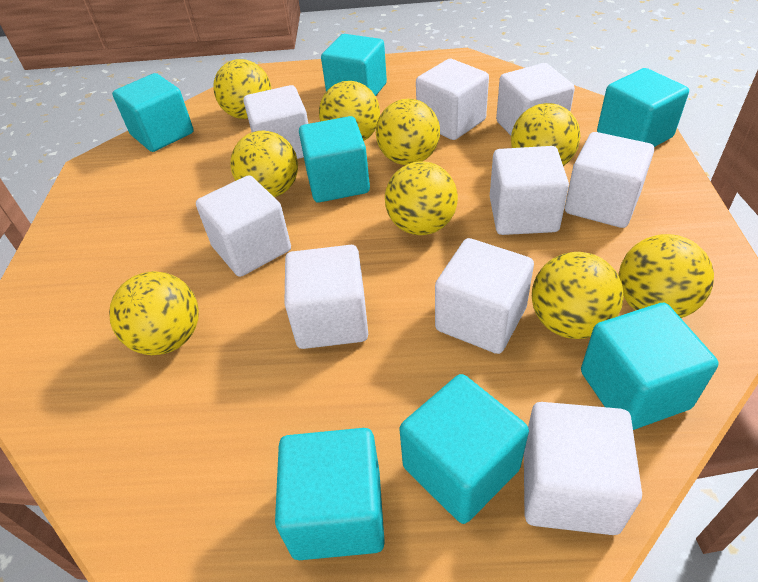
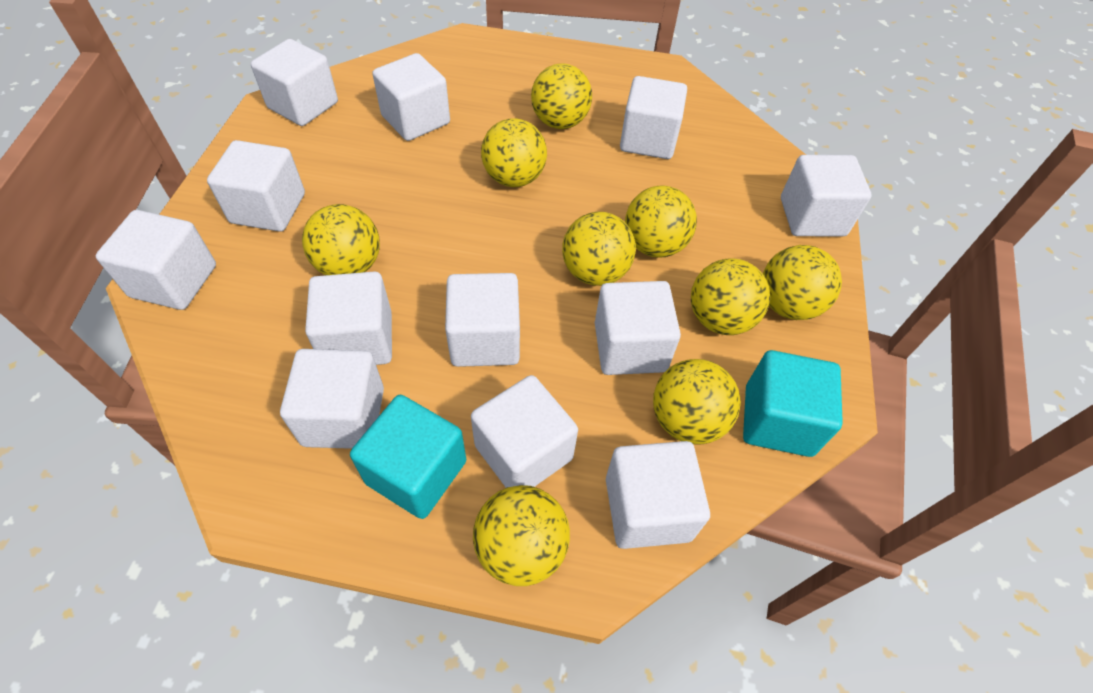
turquoise cube: [112,73,194,152] [275,428,385,560] [299,116,370,202] [321,34,387,96] [399,374,529,524] [581,303,719,430] [597,68,689,147] = 7 -> [350,395,466,519] [743,350,843,457] = 2
white cube: [196,175,291,277] [243,85,308,159] [284,245,368,349] [416,59,489,140] [435,238,534,354] [490,146,569,235] [496,63,575,135] [524,402,642,535] [565,132,654,228] = 9 -> [96,210,216,310] [207,140,305,232] [251,39,338,126] [280,349,384,449] [305,271,392,365] [372,53,450,141] [445,273,520,367] [471,375,578,488] [595,281,681,375] [606,441,710,549] [620,76,687,159] [781,155,872,236] = 12

